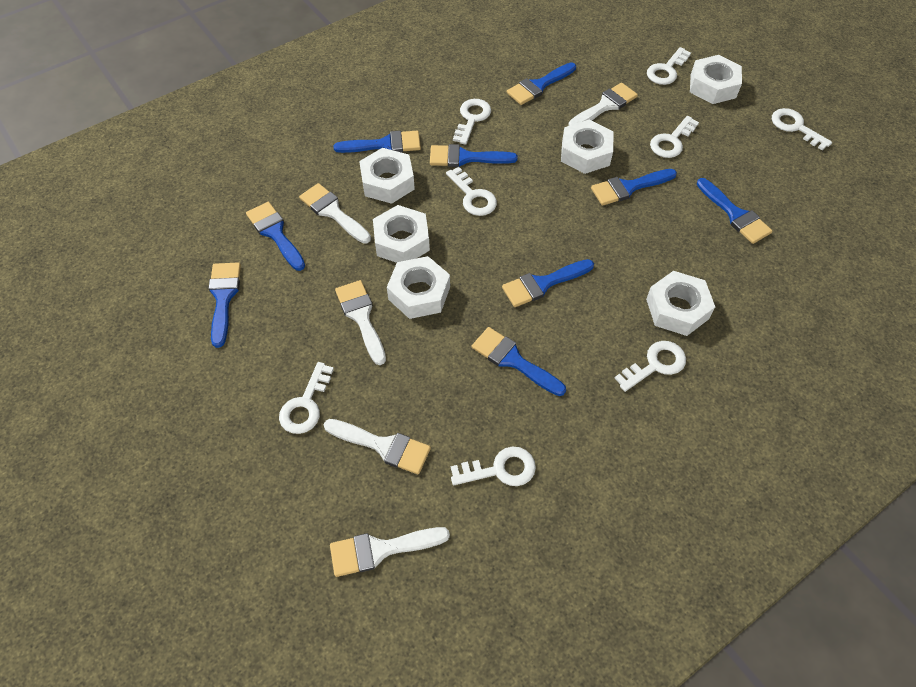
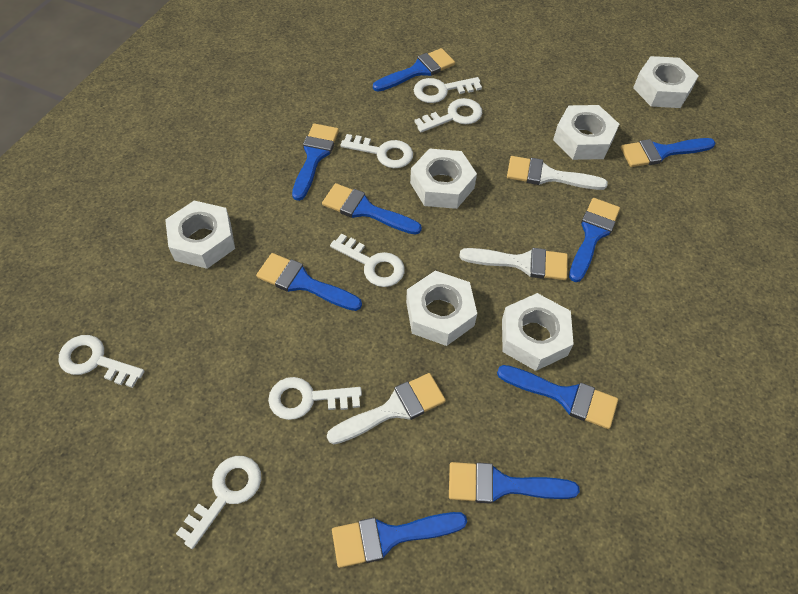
white brush: [299,183,371,244] [324,419,431,474] [330,527,450,577] [335,280,386,365] [568,83,638,126] = 5 -> [327,373,446,444] [459,248,568,280] [507,156,608,190] = 3
white key: [279,362,334,434] [446,167,497,216] [451,447,536,486] [453,99,491,145] [614,341,686,392] [647,47,691,85] [650,116,699,158] [772,108,832,150] = 8 -> [58,335,145,388] [176,456,261,549] [268,377,362,420] [330,234,405,287] [340,134,413,168] [414,77,482,103] [415,98,482,132] = 7

